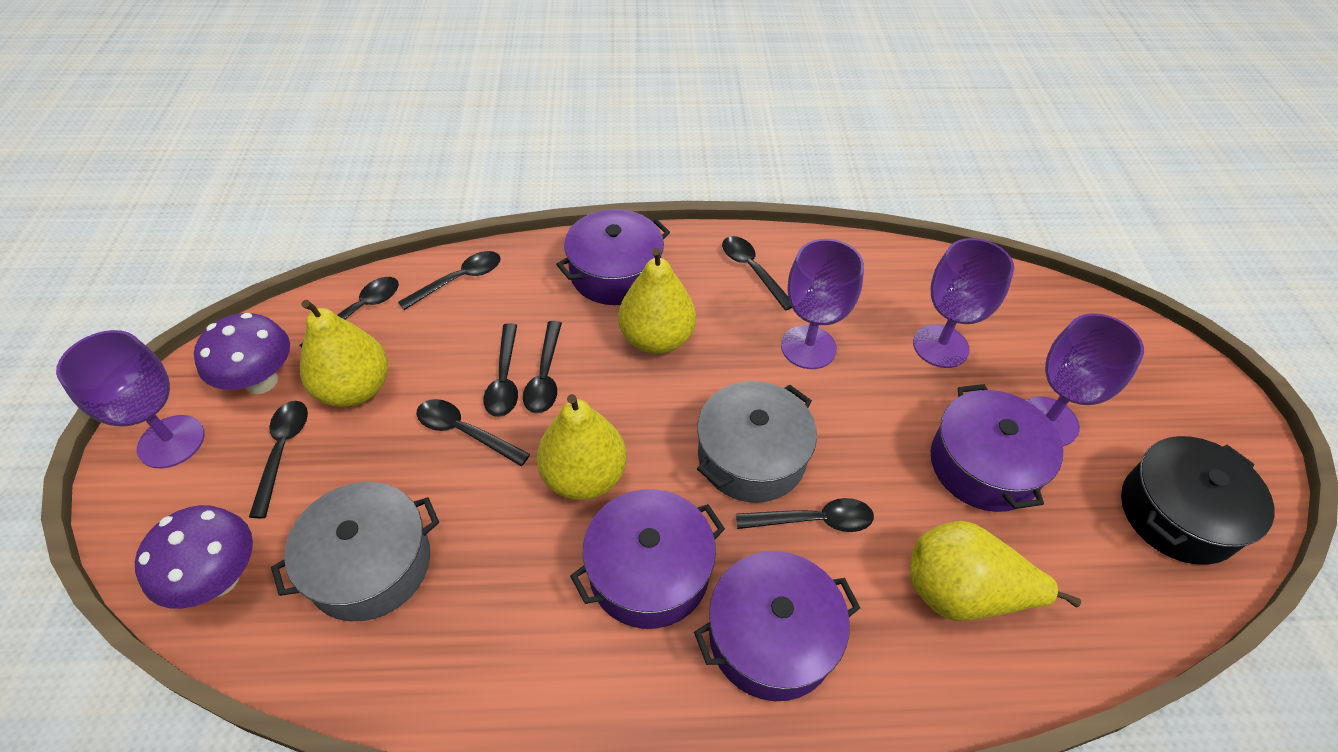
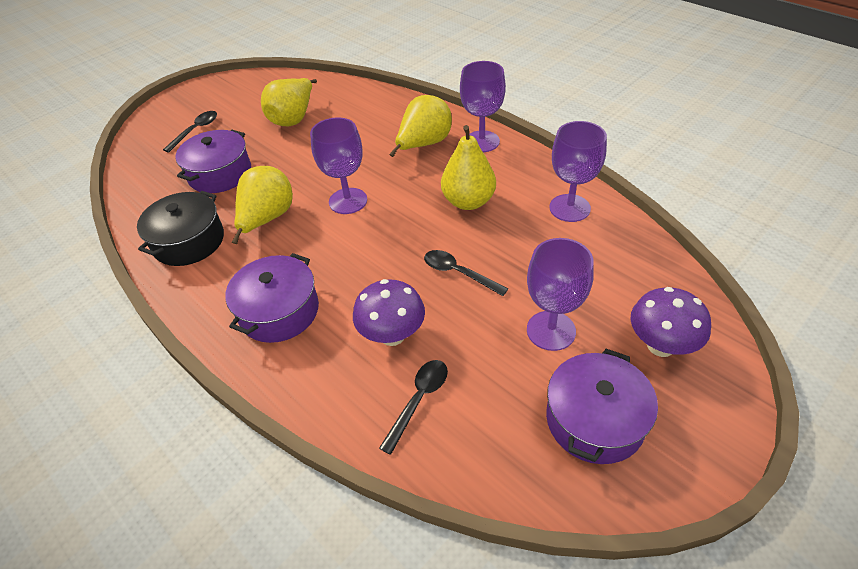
black spoon: [249,401,308,518] [300,277,399,347] [398,251,501,310] [416,399,530,466] [483,323,518,417] [523,321,562,413] [722,236,792,311] [736,498,874,532] = 8 -> [163,111,217,152] [379,360,448,455] [424,250,508,296] = 3
grey pot: [271,482,439,621] [697,381,817,503] = 2 -> none = 0
purple pot: [556,209,670,305] [570,489,725,629] [694,551,860,701] [930,384,1063,512] = 4 -> [175,130,251,193] [225,253,319,343] [546,349,658,464] = 3

